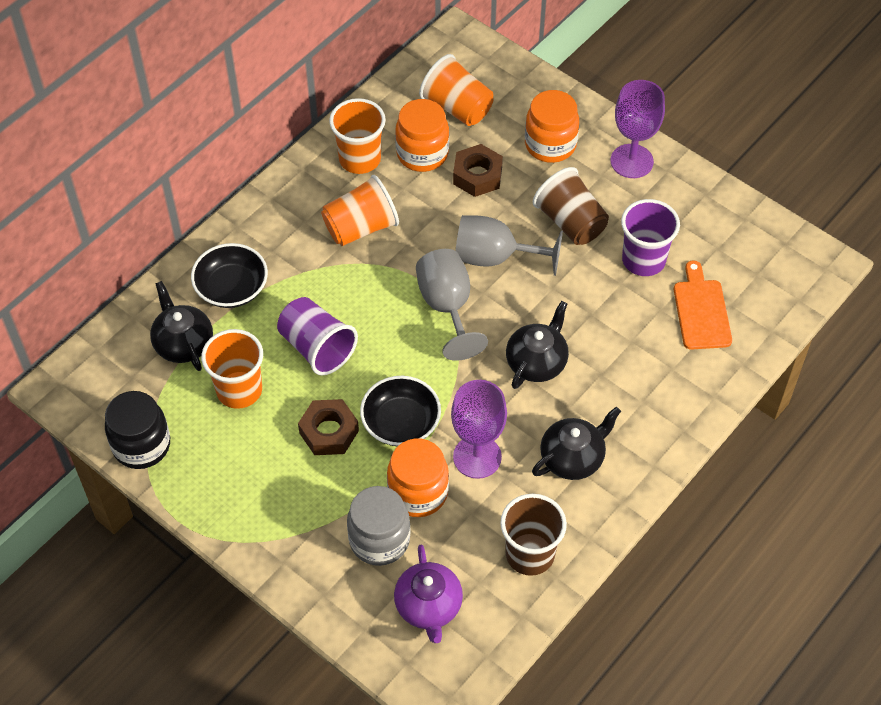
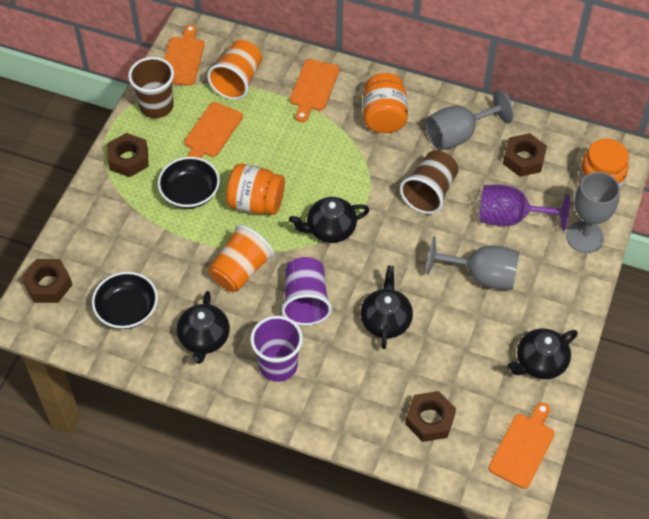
black jar: [105,391,170,469] = 1 -> none = 0
black teapot: [150,281,213,371] [506,301,569,389] [532,407,621,480] = 3 -> [177,291,230,364] [289,197,369,243] [360,265,413,349] [508,328,578,379] = 4
brown nut: [298,399,359,455] [453,144,503,197] = 2 -> [22,259,72,303] [107,133,149,177] [405,391,456,442] [503,133,547,177] = 4
grey goblet: [416,249,488,361] [455,215,563,276] = 2 -> [426,89,514,150] [427,236,520,290] [566,172,620,253] = 3
grey jar: [347,486,411,566] = 1 -> none = 0
orange cup: [201,329,263,409] [321,175,399,246] [329,98,386,174] [419,54,494,126] = 4 -> [207,40,262,100] [208,225,274,292] = 2
orange cutting board: [674,260,732,350] = 1 -> [164,25,205,86] [184,102,243,158] [290,59,339,122] [489,402,554,489] = 4
purple goblet: [451,380,507,479] [611,80,665,178] = 2 -> [479,184,570,231] = 1
purple teapot: [394,545,463,643] = 1 -> none = 0

